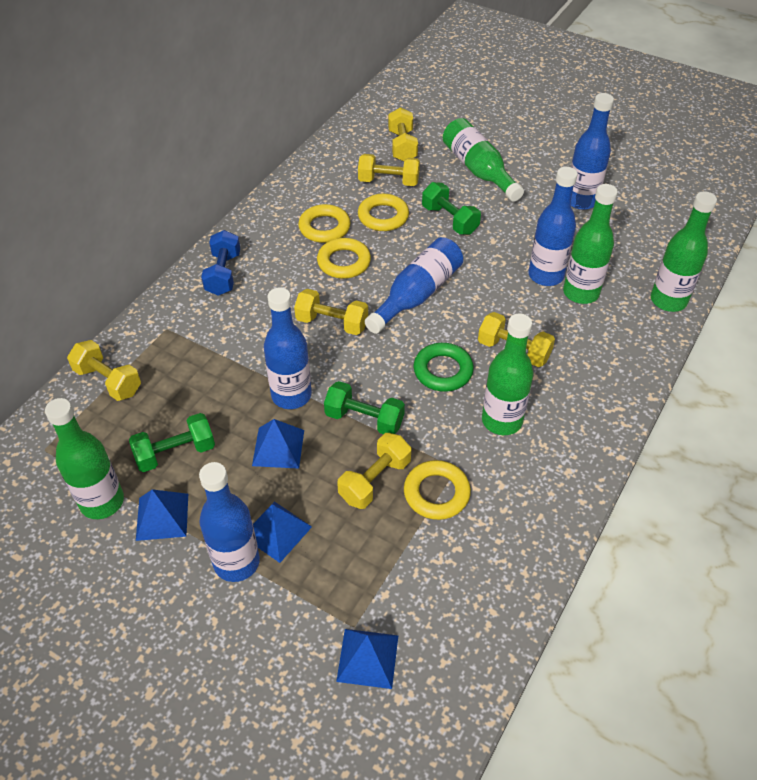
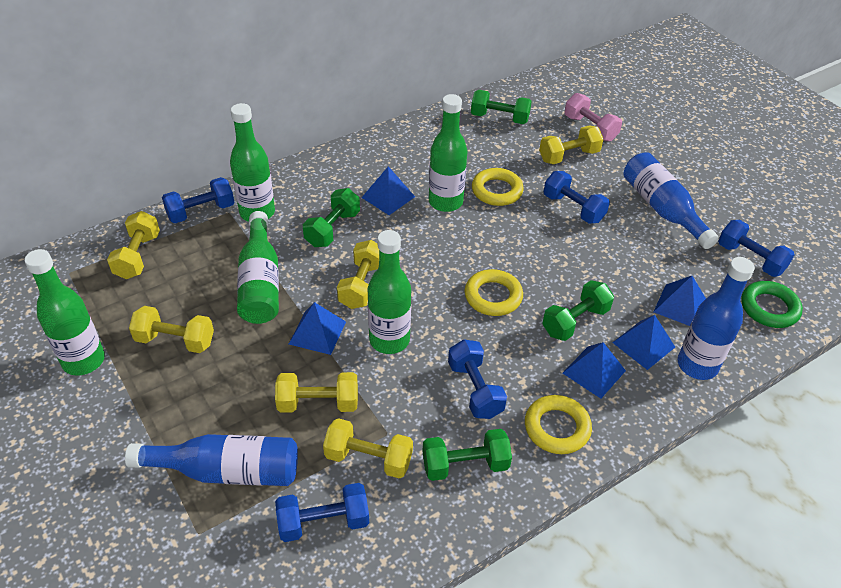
blue bottle: [199,462,260,582] [264,287,312,409] [365,237,463,334] [528,167,578,286] [571,93,614,210] = 5 -> [125,434,298,486] [624,152,719,249] [677,257,755,380] = 3
blue dumbbell: [201,230,240,296] = 1 -> [162,177,235,223] [275,483,369,542] [448,339,507,419] [543,171,610,224] [718,220,795,277] = 5
blue pyramid: [136,489,188,541] [252,419,304,469] [253,501,312,563] [336,629,398,689] = 4 -> [289,302,346,355] [362,166,415,215] [563,342,626,398] [612,315,675,370] [654,276,706,326] = 5
green dumbbell: [129,413,215,472] [324,381,405,434] [422,182,481,235] = 3 -> [303,188,360,247] [422,429,512,481] [471,90,532,124] [542,280,614,341] = 4
pink dumbbell: none = 0 -> [565,93,622,142] = 1
yellow ring: [298,204,350,243] [317,238,371,279] [358,194,409,231] [404,460,471,520] = 4 -> [465,269,523,316] [472,168,524,206] [525,395,592,454] = 3

